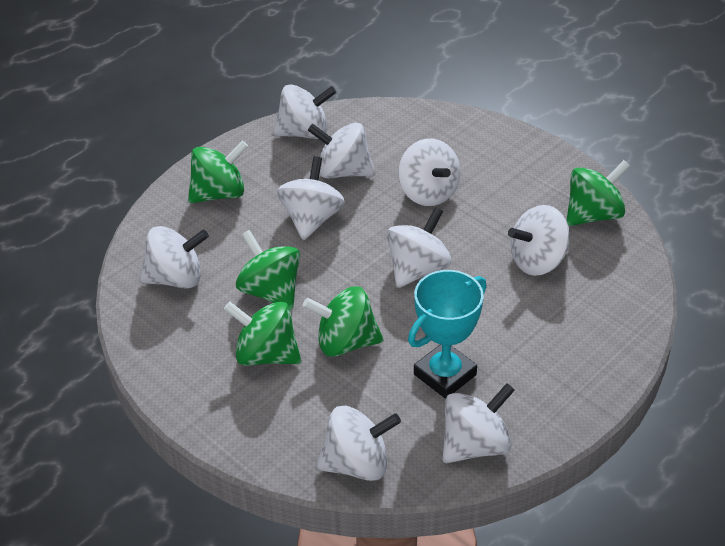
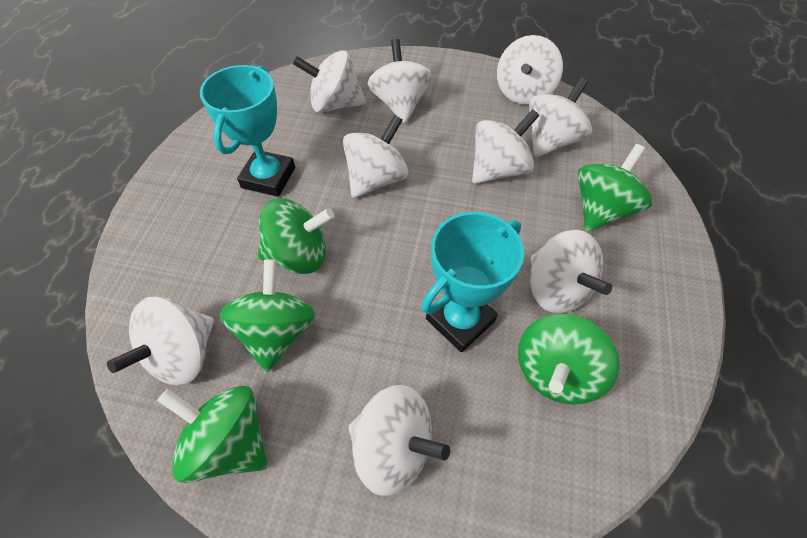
turquoise trophy: [408,270,487,399] = 1 -> [200,65,295,197] [421,212,524,352] = 2

